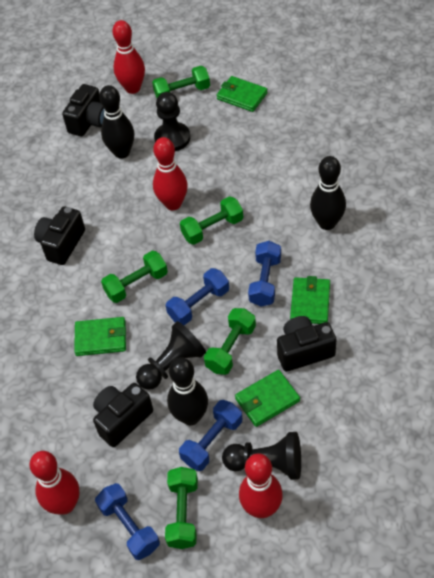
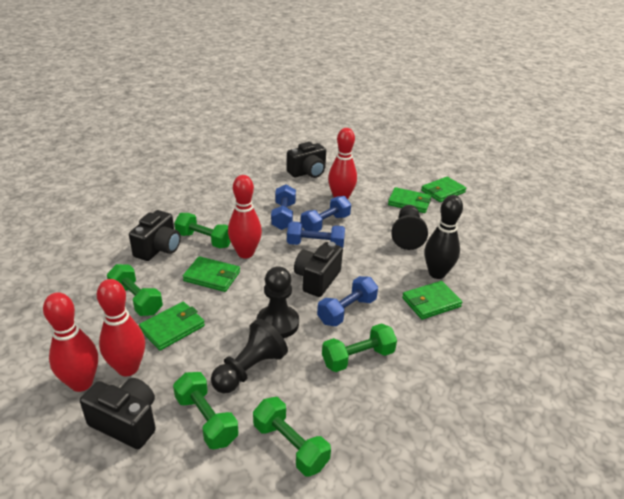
black bowling pin: [99,85,134,159] [167,357,208,425] [310,156,346,230] = 3 -> [425,195,463,279] = 1
green wallet: [74,317,126,356] [217,76,268,112] [235,370,300,427] [290,276,330,324] = 4 -> [139,302,205,351] [183,256,240,292] [388,187,431,213] [402,281,462,320] [421,177,466,202] = 5

